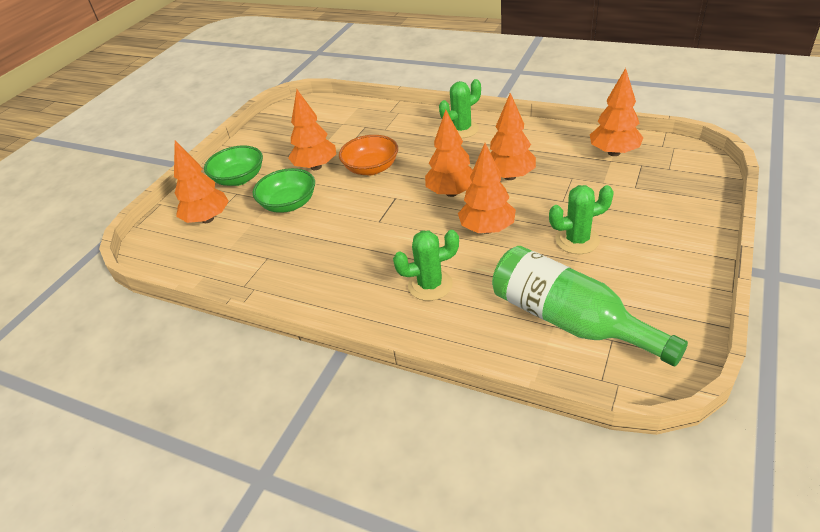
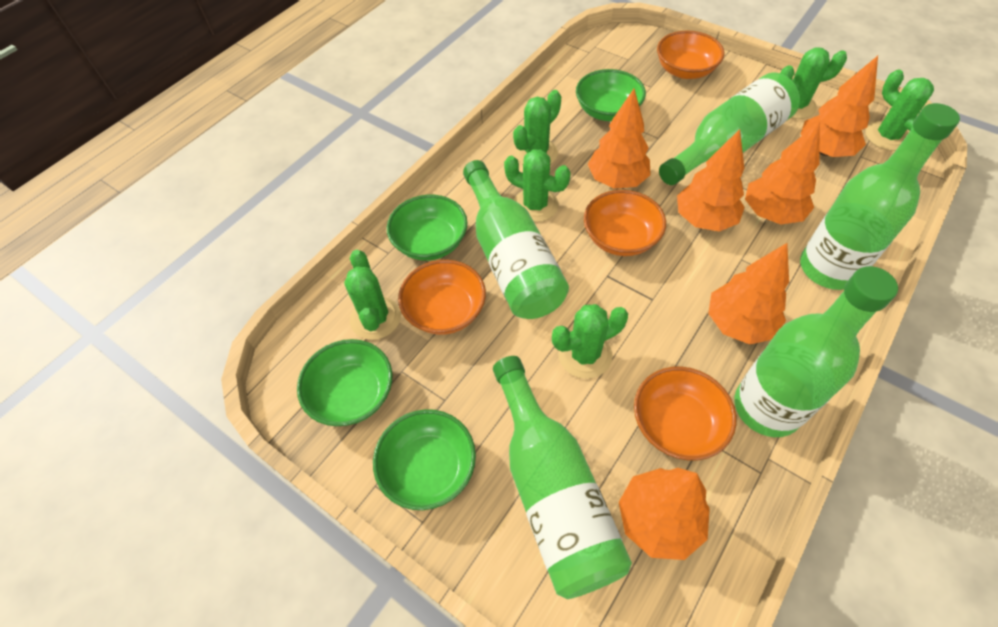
green bottle: [492,246,688,366] = 1 -> [463,160,569,319] [493,356,632,599] [659,73,800,185] [734,266,898,437] [800,103,960,290] = 5
green bowl: [204,145,263,186] [253,168,315,213] = 2 -> [297,339,393,426] [373,409,476,510] [387,195,468,261] [576,69,646,121] = 4
green cactus: [393,230,459,301] [439,79,481,138] [549,185,614,254] = 3 -> [344,250,401,340] [504,149,571,222] [513,90,561,164] [552,304,628,379] [780,47,847,119] [865,70,934,151] = 6
orange bowl: [339,135,398,175] = 1 -> [398,260,486,335] [584,190,666,256] [634,366,737,461] [657,31,725,79] = 4

